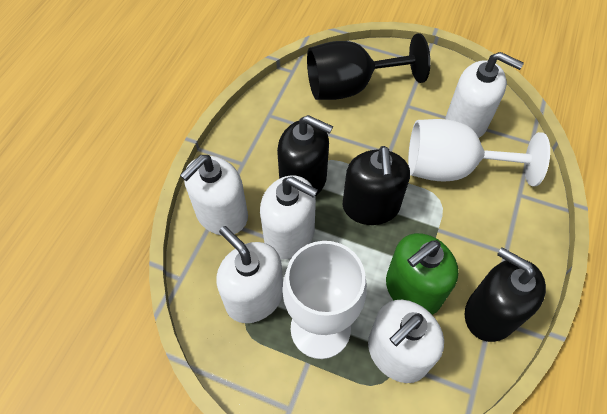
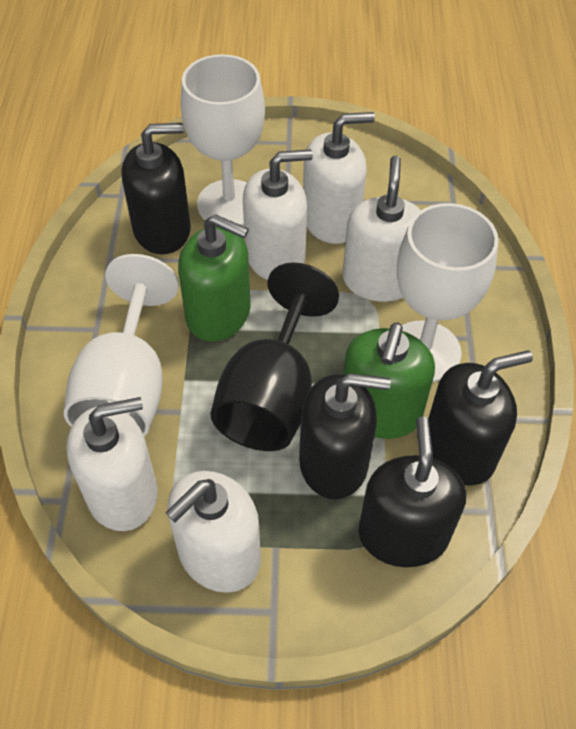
black soap dispenser: [277,115,333,196] [343,146,410,225] [465,247,546,342] = 3 -> [122,123,191,254] [299,373,391,499] [359,417,466,567] [428,350,533,486] = 4
green soap dispenser: [386,233,459,315] = 1 -> [178,214,251,342] [343,323,435,439] = 2
white goblet: [282,241,367,359] [408,119,550,186] = 2 -> [64,254,179,437] [181,54,265,226] [397,203,498,382] = 3

